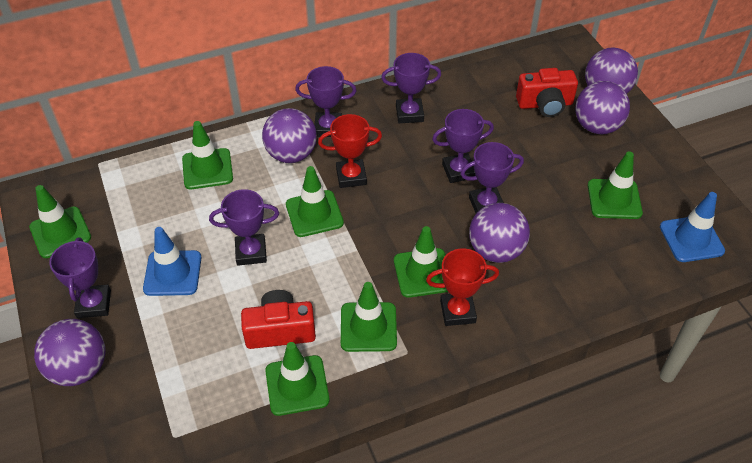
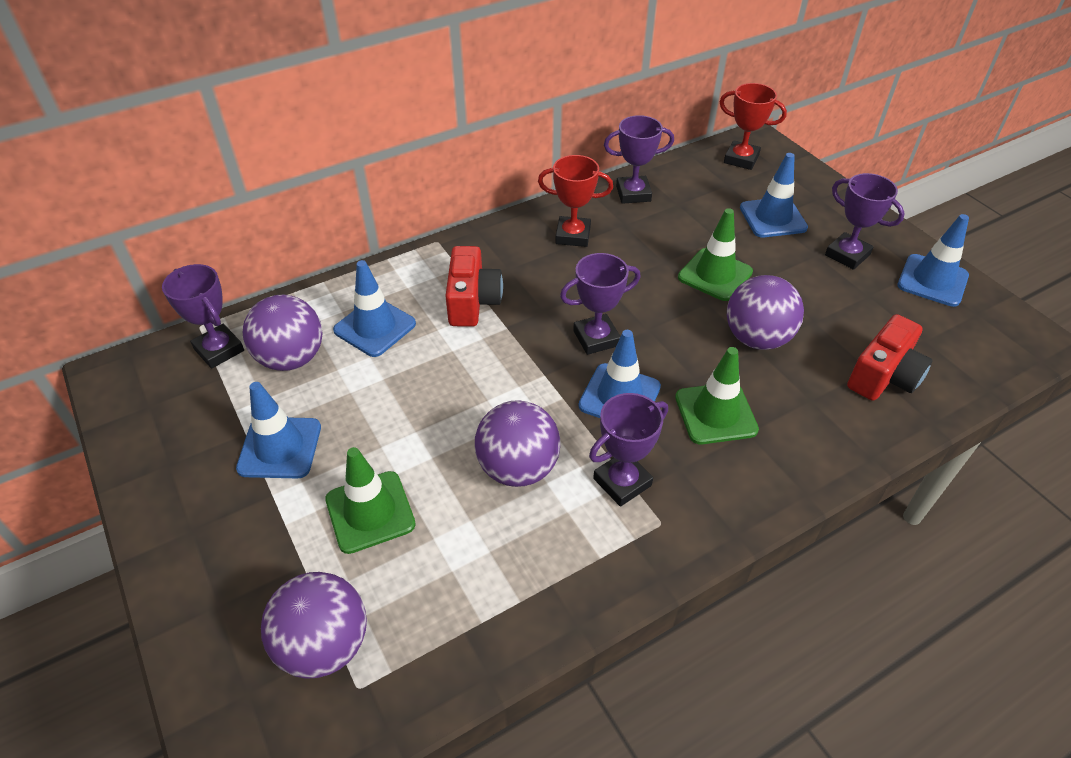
blue traffic cone: [143,227,201,296] [660,192,725,262] = 2 -> [236,382,321,479] [333,260,416,357] [578,330,661,418] [740,153,808,237] [897,214,969,307] = 5
green traffic cone: [29,185,91,258] [182,121,233,189] [265,342,329,416] [286,166,344,237] [341,282,397,352] [394,226,448,298] [588,151,643,219] = 7 -> [325,447,416,554] [675,347,759,444] [678,208,753,301] = 3
purple ball: [34,319,106,386] [262,108,317,163] [469,203,530,263] [575,81,630,134] [585,48,638,94] = 5 -> [243,295,323,371] [261,572,367,679] [475,400,561,487] [727,275,804,350] = 4
purple trophy: [49,237,111,318] [209,189,279,266] [295,66,357,137] [381,53,441,123] [432,109,494,183] [460,142,524,213] = 6 -> [162,264,244,369] [560,253,641,355] [589,393,668,507] [604,115,674,204] [825,173,905,270] = 5

